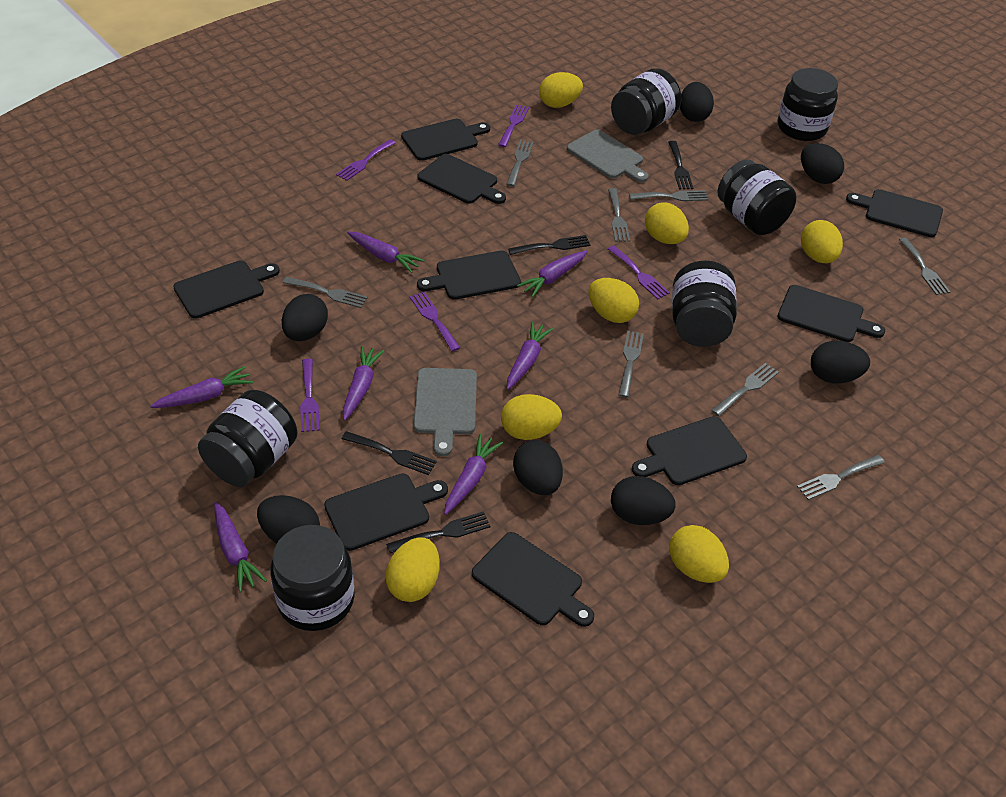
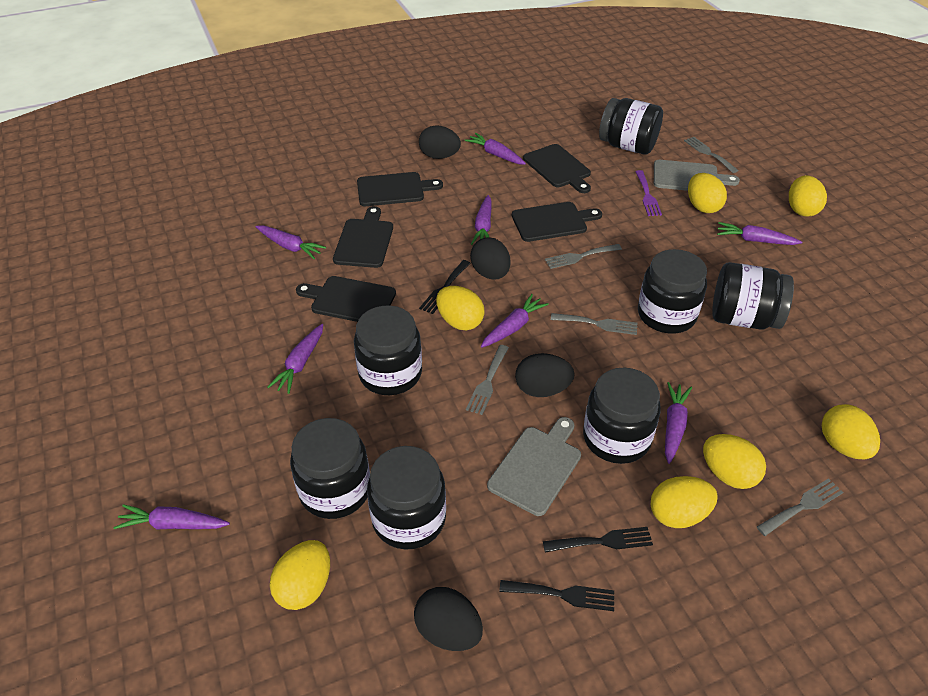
black cutting board: [173,261,280,319] [324,473,448,551] [401,119,490,161] [417,154,506,204] [417,251,521,300] [472,532,594,627] [632,416,747,485] [778,285,885,342] [846,189,943,237] = 9 -> [296,276,396,322] [333,206,393,268] [357,172,443,206] [512,202,602,242] [523,144,591,193] = 5
black egg: [257,495,320,544] [282,294,328,341] [513,440,563,495] [611,476,676,525] [680,82,714,122] [801,143,844,184] [811,341,870,384] = 7 -> [414,587,483,651] [419,125,461,159] [470,237,510,280] [515,353,575,397] = 4
black fork: [342,431,437,475] [386,511,491,553] [508,235,591,255] [668,141,693,189] = 4 -> [419,260,470,314] [499,580,614,611] [543,527,653,552] = 3
black jar: [198,390,297,487] [270,525,355,631] [611,68,681,135] [672,261,737,347] [718,159,796,235] [778,68,838,141] = 6 -> [290,418,370,519] [354,305,422,395] [367,446,446,550] [583,368,661,464] [599,98,663,155] [638,249,707,333] [712,262,794,330] = 7
grey fork: [283,277,368,308] [506,140,534,186] [608,188,630,242] [618,331,644,398] [629,190,708,201] [711,363,779,416] [797,455,885,500] [899,238,950,295] = 8 -> [466,345,509,415] [545,244,622,269] [551,313,638,335] [684,137,739,173] [757,478,843,536] = 5
purple carrot: [150,366,253,408] [214,502,267,592] [343,346,384,421] [347,231,424,273] [444,434,503,515] [507,322,554,390] [517,250,587,297] = 7 -> [113,504,230,529] [255,225,326,259] [268,324,323,394] [465,133,526,165] [471,195,491,245] [481,294,549,348] [665,382,692,464] [717,222,802,245] = 8
purple fork: [300,359,320,432] [336,139,396,181] [409,292,460,351] [498,104,529,147] [608,245,670,299] = 5 -> [635,170,662,216] = 1

